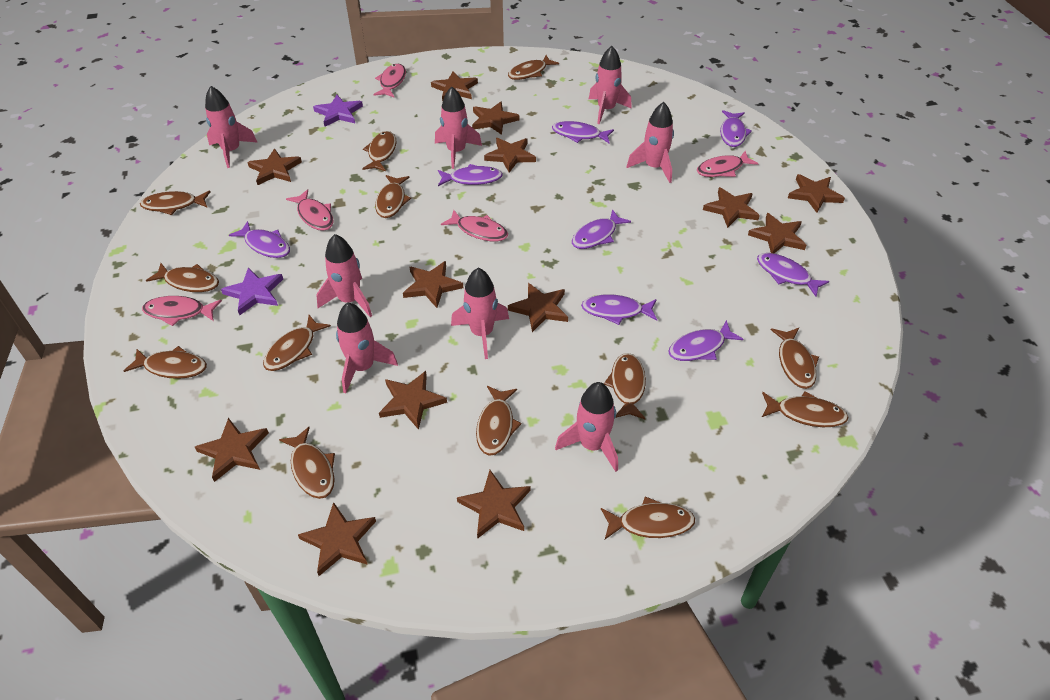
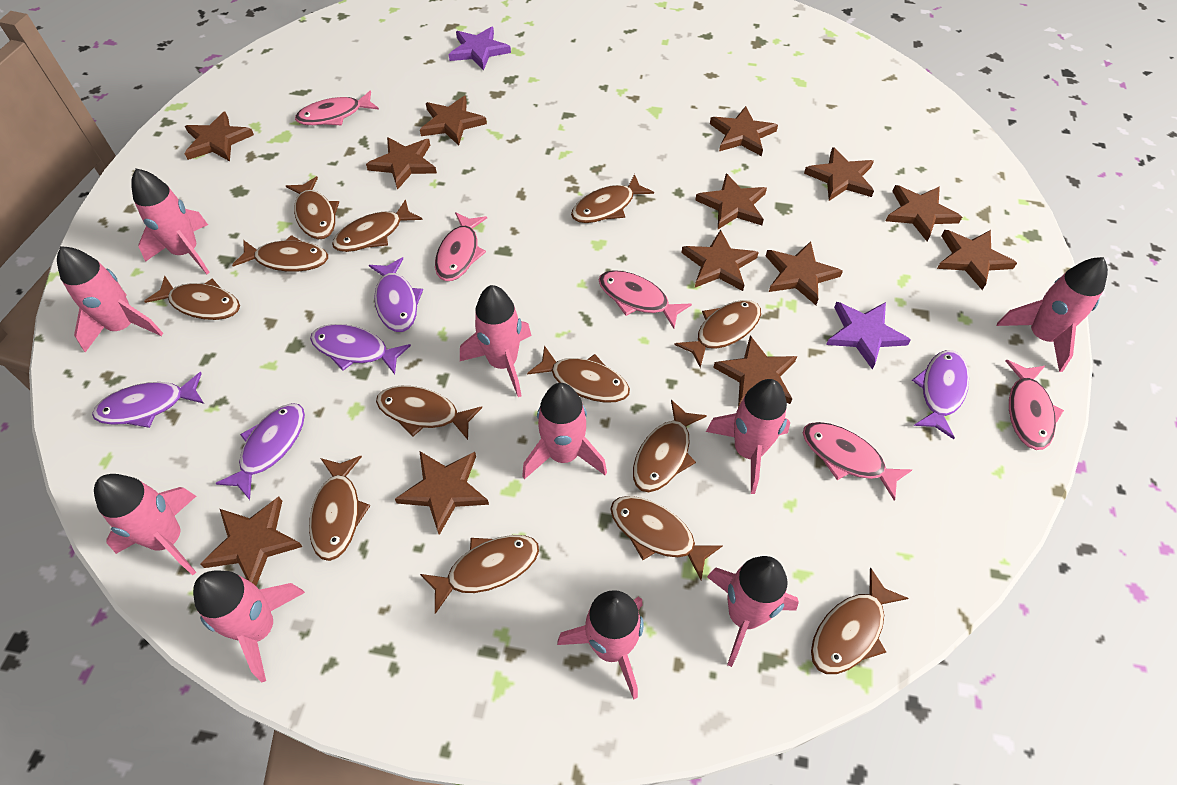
pink rocket: [205,86,258,168] [316,234,372,317] [336,302,398,393] [435,87,482,169] [451,268,509,359] [555,382,618,472] [589,46,632,124] [627,102,674,183] = 8 -> [57,246,163,352] [94,474,197,575] [131,169,210,274] [193,570,305,683] [460,285,532,397] [522,383,607,479] [557,590,644,700] [706,379,790,494] [707,556,799,667] [997,257,1108,372] = 10
purple fish: [229,221,290,258] [438,164,503,186] [552,121,614,144] [572,209,631,249] [581,294,657,325] [668,320,743,361] [720,110,752,147] [757,253,830,297] = 8 -> [92,372,204,428] [215,403,305,500] [310,324,411,374] [369,257,423,332] [912,350,969,439] = 5

